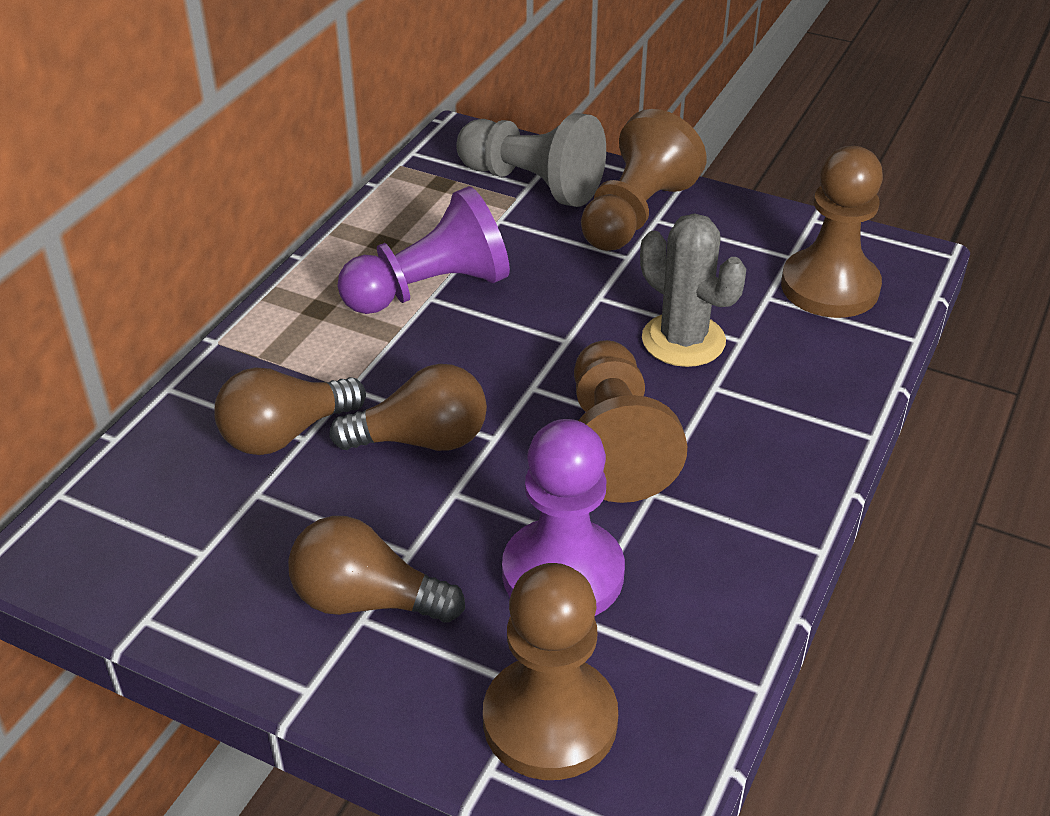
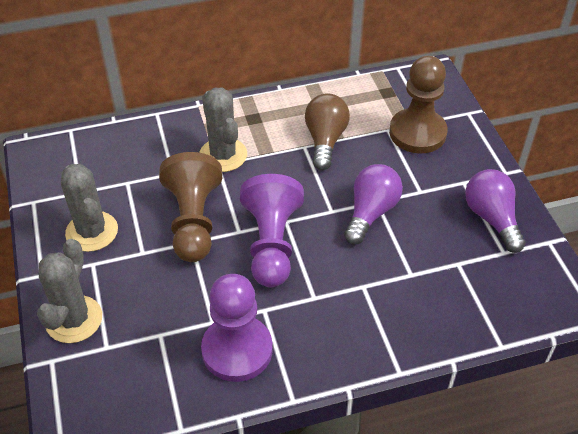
brown light bulb: [214,367,366,455] [288,516,465,622] [329,364,487,451] = 3 -> [305,93,350,170] = 1
brown pawn: [483,563,618,780] [574,340,687,503] [581,109,707,251] [781,146,883,318] = 4 -> [159,152,222,262] [389,56,448,153] = 2
grey cactus: [640,213,746,367] = 1 -> [37,239,102,343] [61,164,118,252] [199,87,247,172] = 3
grey pawn: [456,113,606,207] = 1 -> none = 0
purple light bulb: none = 0 -> [344,164,403,244] [465,169,526,253] = 2

